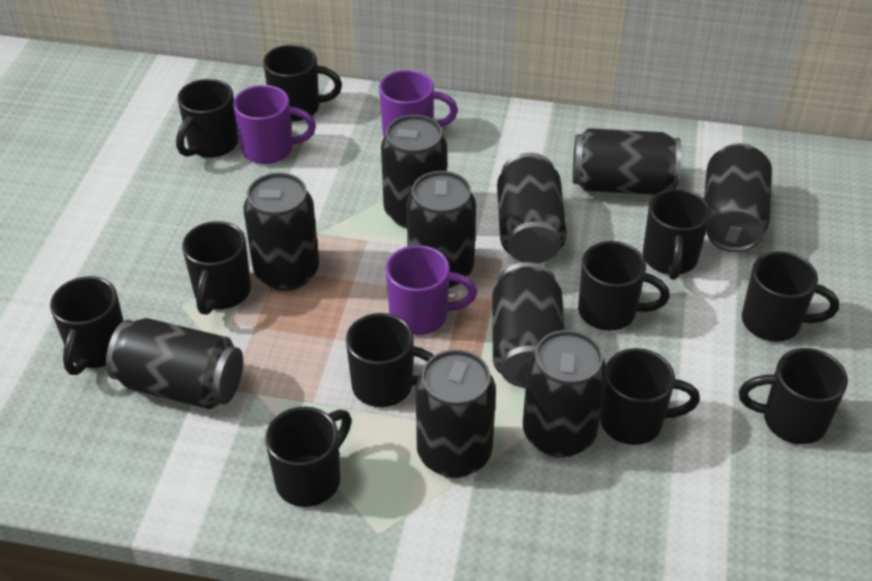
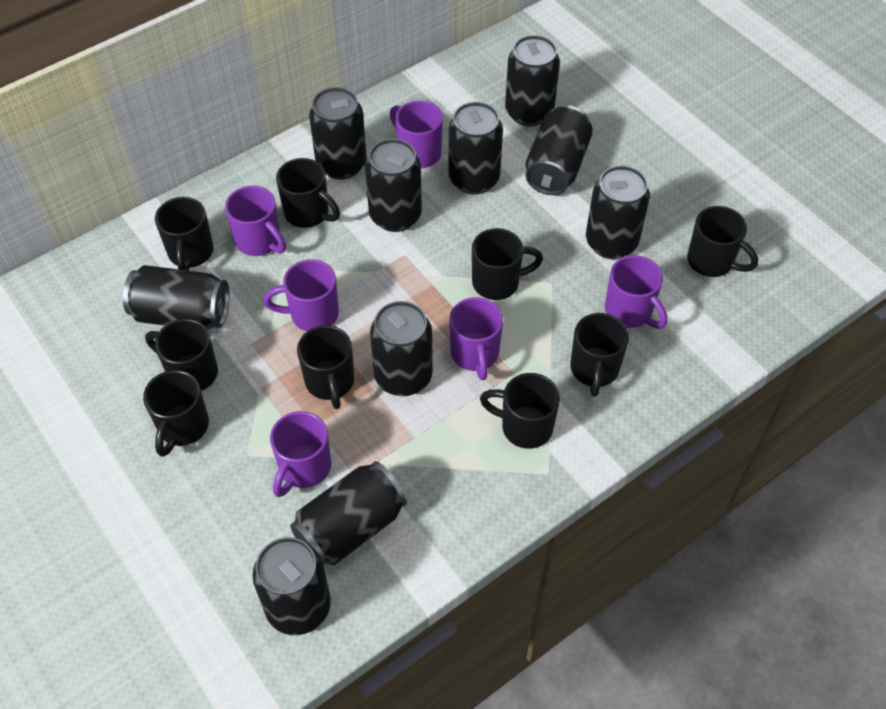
black mug: [50,276,124,375] [176,79,238,158] [182,221,251,315] [263,45,342,121] [265,407,352,507] [346,313,434,407] [578,241,670,331] [600,348,700,445] [643,189,711,280] [739,348,848,444] [742,251,839,342] = 11 -> [143,370,209,457] [145,319,218,391] [155,197,213,271] [276,158,340,228] [297,325,354,409] [472,228,543,300] [480,373,560,449] [570,313,629,397] [687,206,758,277] = 9
purple mug: [233,85,316,164] [379,70,458,137] [386,245,477,335] = 3 -> [225,186,286,256] [263,259,339,331] [270,411,331,497] [390,101,443,168] [449,297,503,380] [605,255,668,329] = 6

